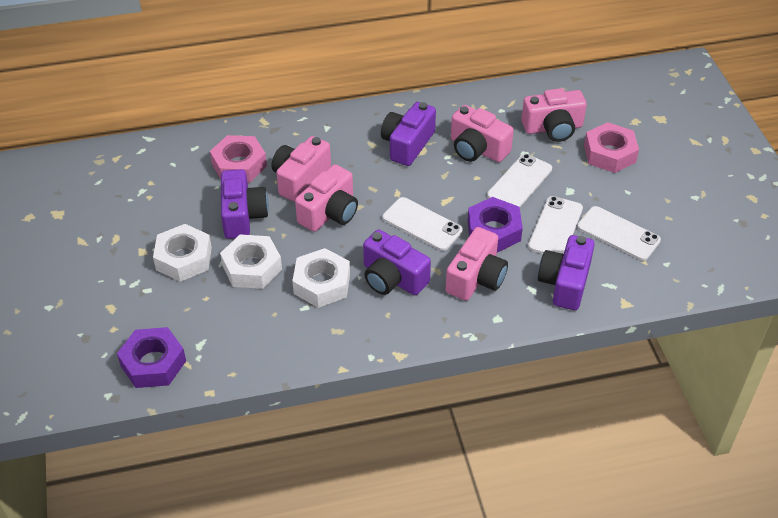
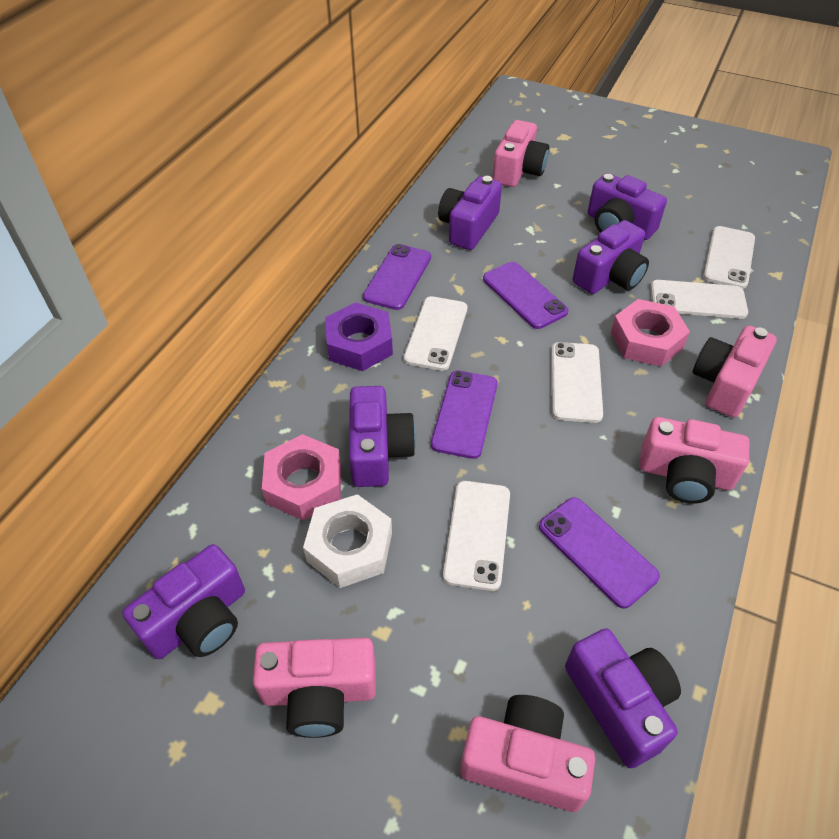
purple camera: [221,169,269,239] [363,229,431,295] [381,102,436,166] [538,235,595,310] = 4 -> [122,544,245,659] [349,386,416,487] [438,176,502,250] [565,628,681,768] [573,220,649,294] [588,173,667,240] = 6
purple nut: [117,327,186,388] [468,197,523,253] = 2 -> [325,302,393,371] = 1
purple phone: none = 0 -> [363,244,431,310] [431,370,498,459] [483,262,568,329] [539,497,660,609] = 4
white nut: [153,224,212,282] [220,235,282,289] [292,248,350,308] = 3 -> [303,494,392,588] = 1
white phone: [383,197,463,251] [487,154,552,207] [528,196,583,254] [577,206,661,261] = 4 -> [404,296,467,371] [443,481,510,591] [551,342,603,423] [650,280,748,319] [703,226,755,289] = 5

